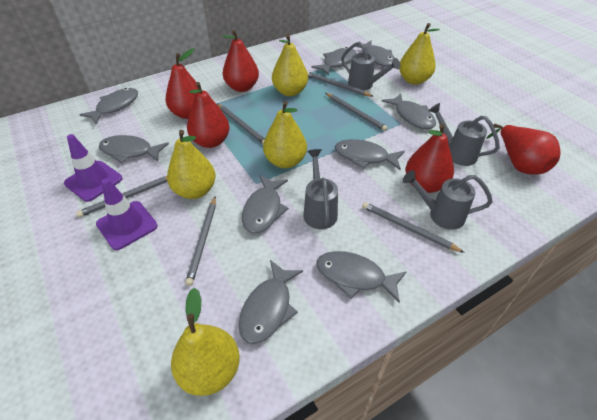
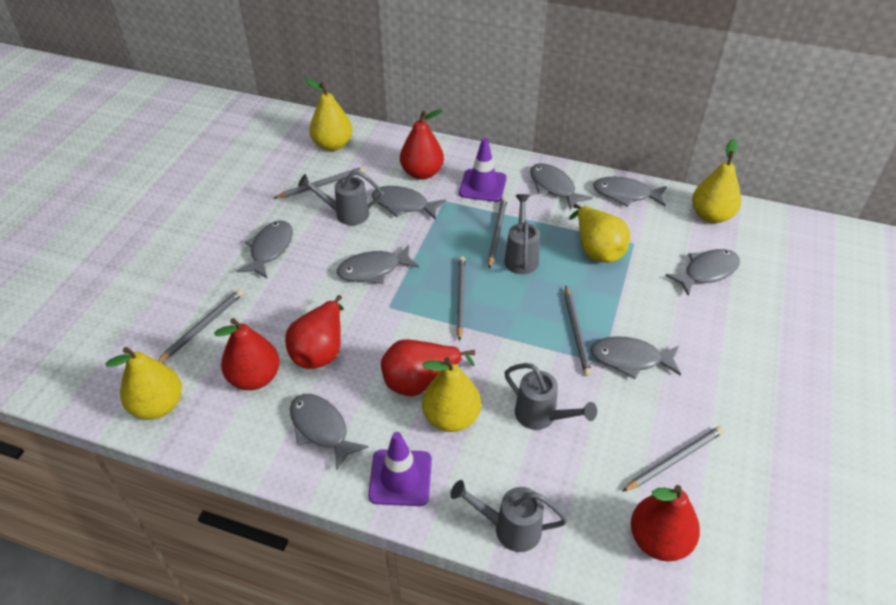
grey fish: [79,88,138,124] [99,135,169,163] [239,260,303,344] [242,175,289,233] [311,47,356,75] [316,251,407,303] [335,139,405,170] [356,40,395,67] [382,93,436,129] = 9 -> [237,221,293,279] [290,394,369,471] [337,245,419,284] [372,186,446,220] [530,163,593,210] [590,336,681,379] [593,177,667,207] [665,249,740,296] = 8

